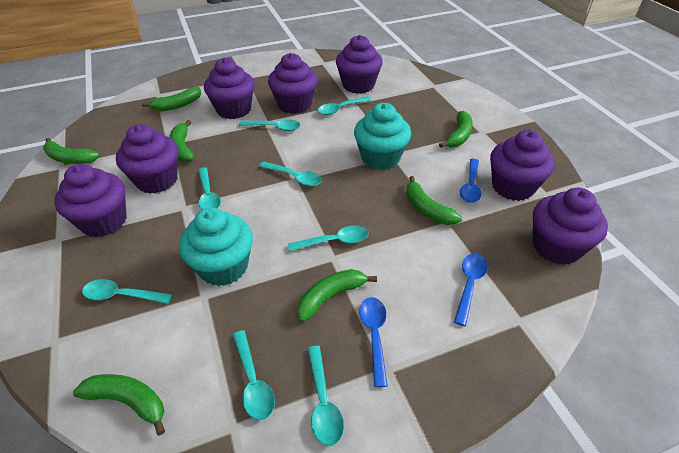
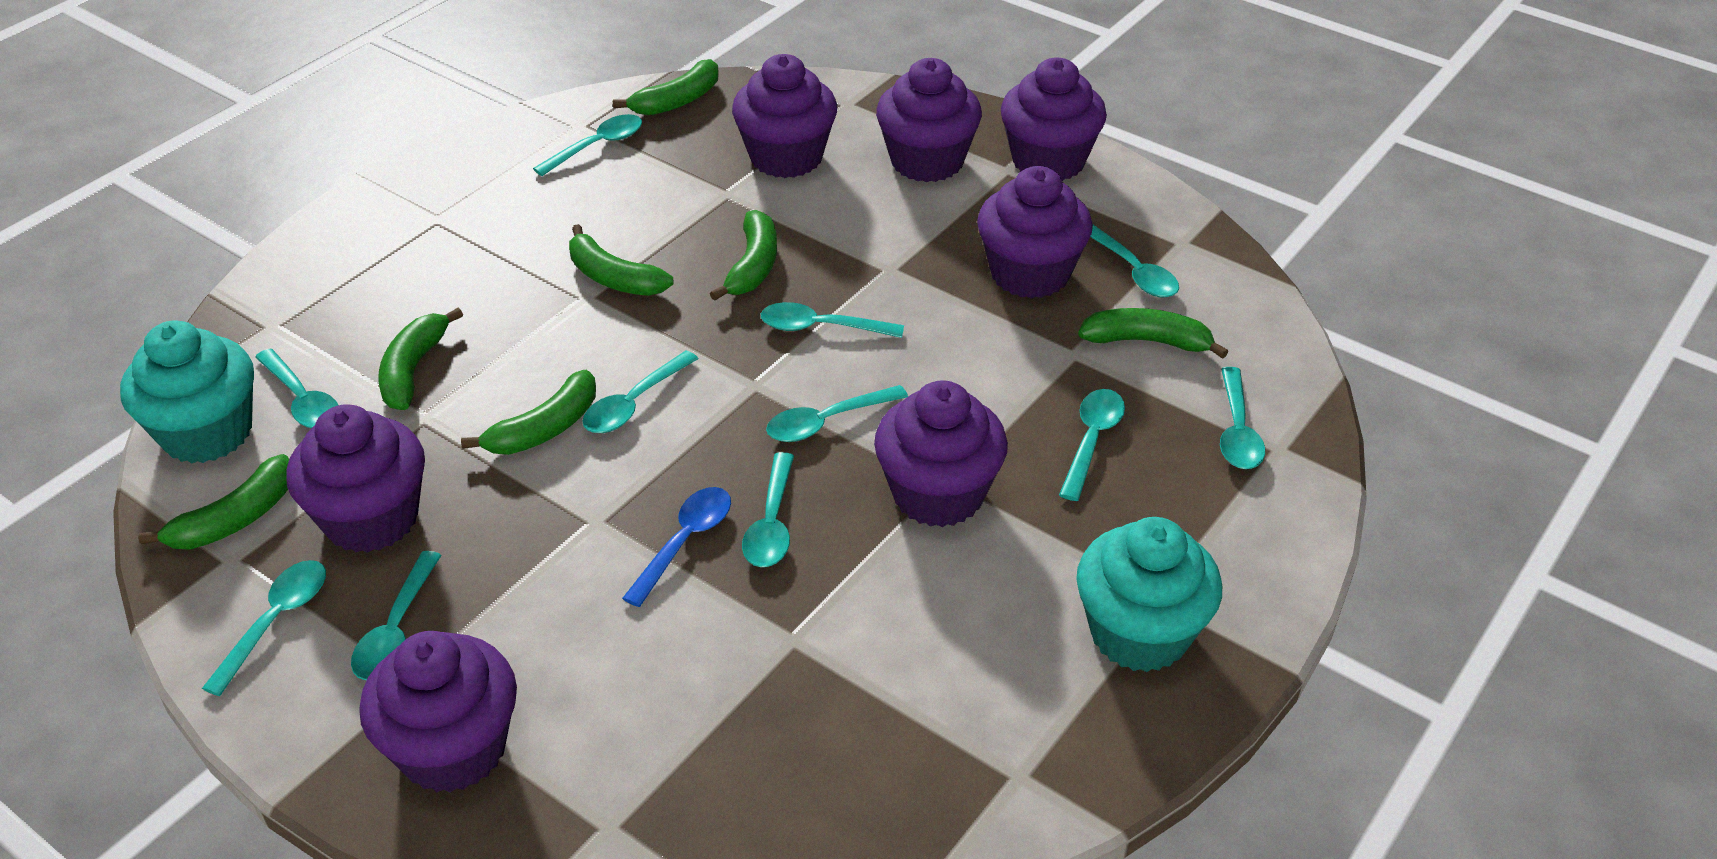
blue spoon: [359,297,388,387] [454,253,488,326] [460,159,482,203] = 3 -> [622,487,731,607] = 1
turquoise spoon: [82,279,172,304] [198,167,221,210] [233,330,275,420] [239,119,301,131] [259,162,322,186] [288,226,368,251] [307,346,344,446] [318,96,371,115] = 8 -> [202,560,326,696] [255,348,338,428] [351,551,442,680] [533,114,642,176] [582,351,698,433] [742,452,794,567] [761,302,904,338] [766,385,908,442] [1059,389,1125,501] [1090,225,1179,298] [1220,367,1265,469] = 11

